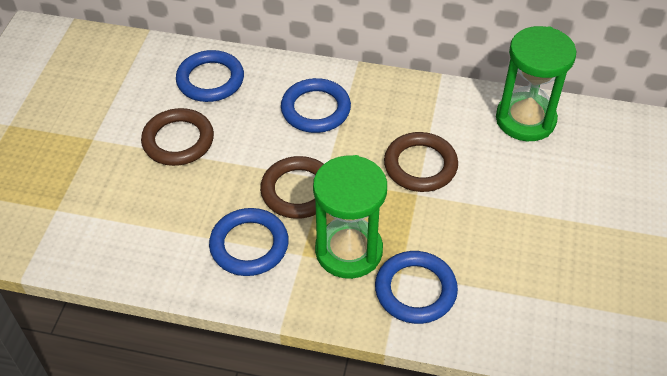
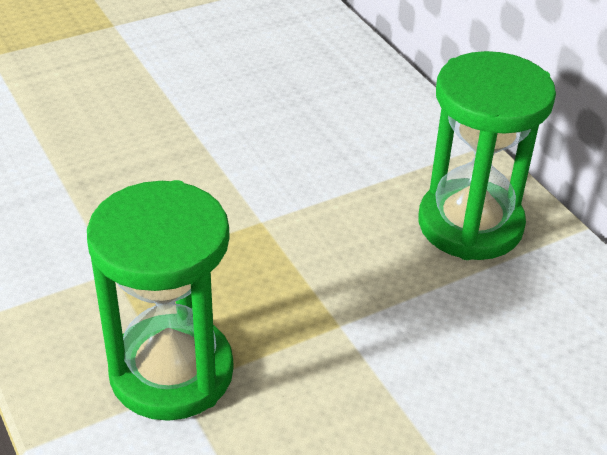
blue ring: [176,50,244,102] [209,208,289,276] [281,78,351,133] [375,251,458,324] = 4 -> none = 0
brown ring: [141,108,214,166] [260,156,323,219] [384,132,458,192] = 3 -> none = 0

